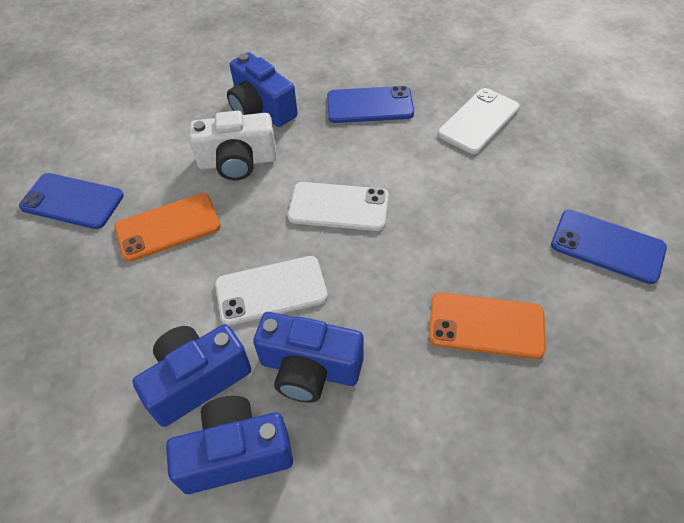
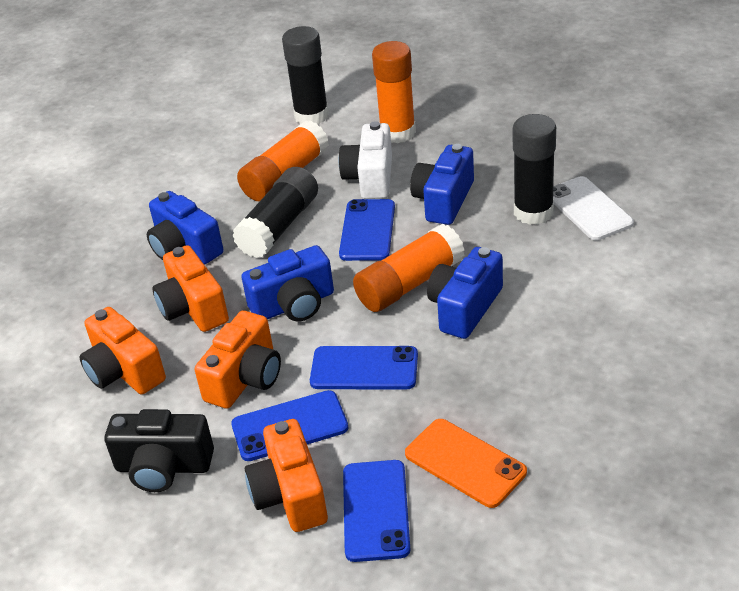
black camera: none = 0 -> [104,409,214,492] = 1
black glue stick: none = 0 -> [232,167,318,258] [282,26,329,124] [513,114,556,225] = 3
blue phone: [19,173,124,229] [327,86,414,123] [551,210,667,284] = 3 -> [231,390,348,461] [310,346,418,390] [339,199,395,261] [343,460,410,562] = 4
orange camera: none = 0 -> [80,307,166,394] [152,245,229,332] [194,311,281,409] [245,419,328,532] = 4
orange glue stick: none = 0 -> [237,120,329,201] [353,224,465,312] [372,41,416,143] = 3
orange phone: [115,193,221,262] [429,292,546,359] = 2 -> [405,419,527,508] = 1
white phone: [215,256,328,326] [288,182,389,231] [438,88,520,154] = 3 -> [553,176,634,240] = 1

